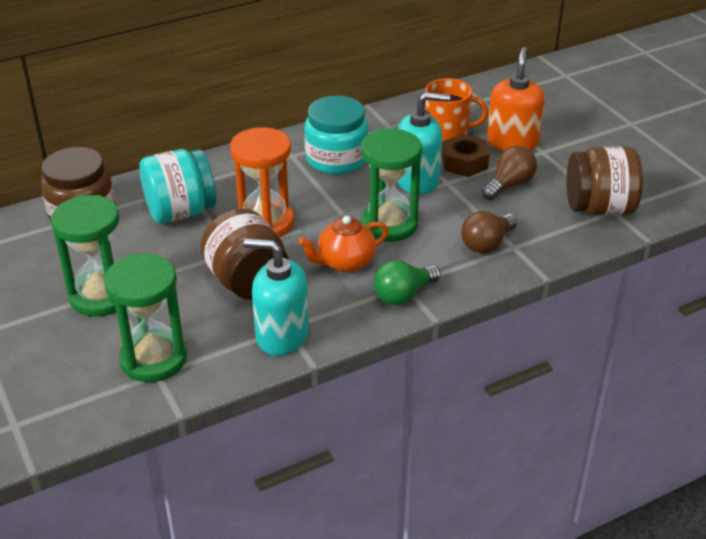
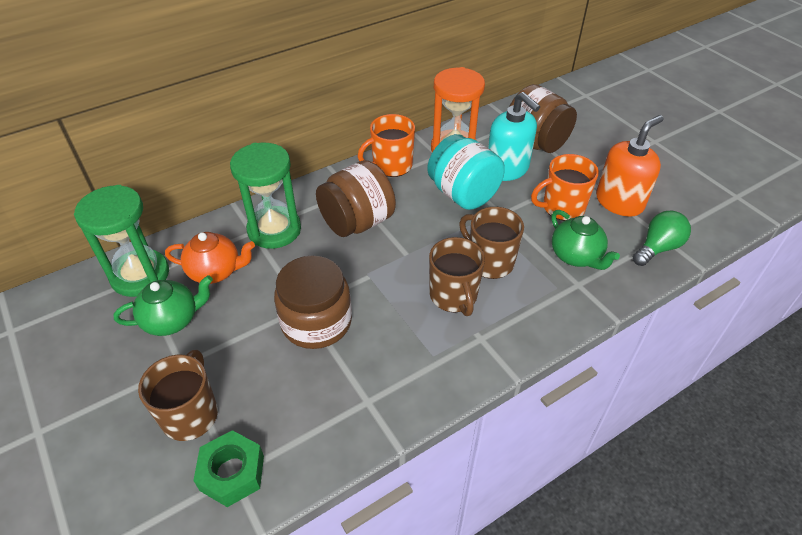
brown light bulb: [461,211,518,253] [482,146,537,200] = 2 -> none = 0
brown mug: none = 0 -> [138,350,218,441] [429,237,485,316] [459,207,524,279] = 3
brown nut: [442,134,489,177] = 1 -> none = 0
green hourglass: [51,195,119,317] [104,254,187,382] [361,128,422,242] = 3 -> [74,185,169,297] [230,143,301,249] = 2
green nut: none = 0 -> [193,430,264,507] = 1
green teapot: none = 0 -> [113,275,213,336] [551,210,620,270] = 2
orange mug: [425,78,488,143] = 1 -> [357,114,415,177] [531,154,599,221] = 2
turquoise jar: [139,149,216,224] [304,96,369,174] = 2 -> [427,134,505,210] = 1
turquoise soap dispenser: [244,238,309,356] [397,92,450,195] = 2 -> [488,92,540,181] = 1

